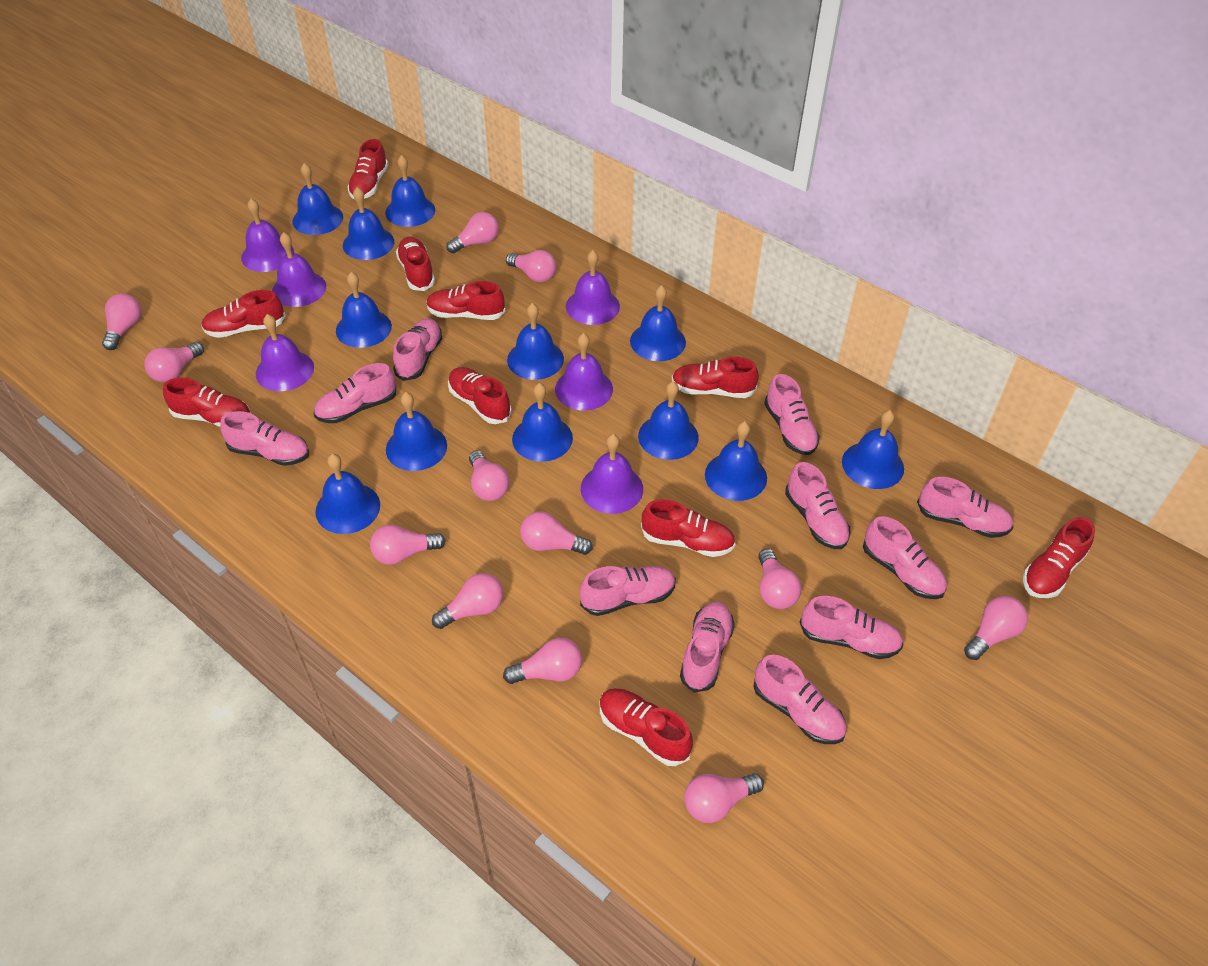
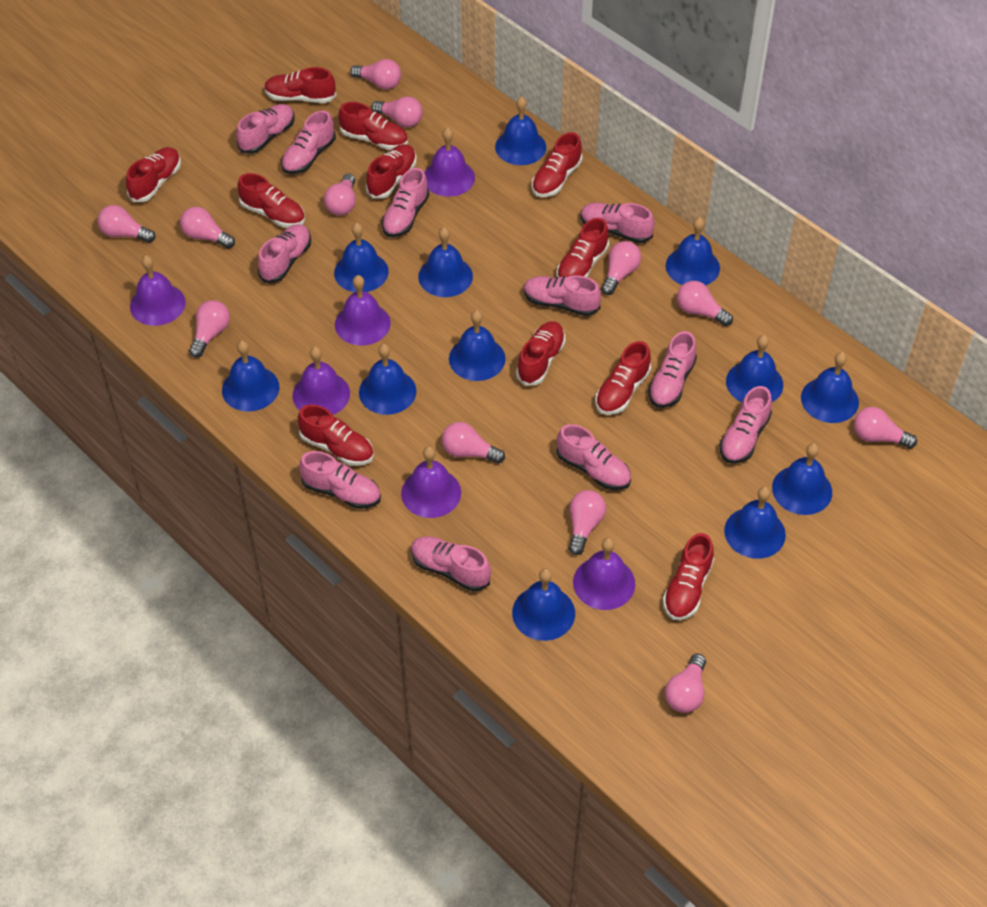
red shoe: [163,377,251,427] [201,290,285,338] [347,139,388,199] [396,237,435,291] [426,281,505,320] [448,367,512,424] [600,688,693,766] [641,499,735,557] [672,357,759,398] [1023,517,1095,598] = 10 -> [126,147,181,202] [238,173,305,228] [264,67,336,103] [298,405,374,466] [338,102,408,150] [366,144,417,198] [516,321,566,386] [532,132,583,197] [556,218,609,277] [595,341,651,415] [663,533,714,620] = 11

